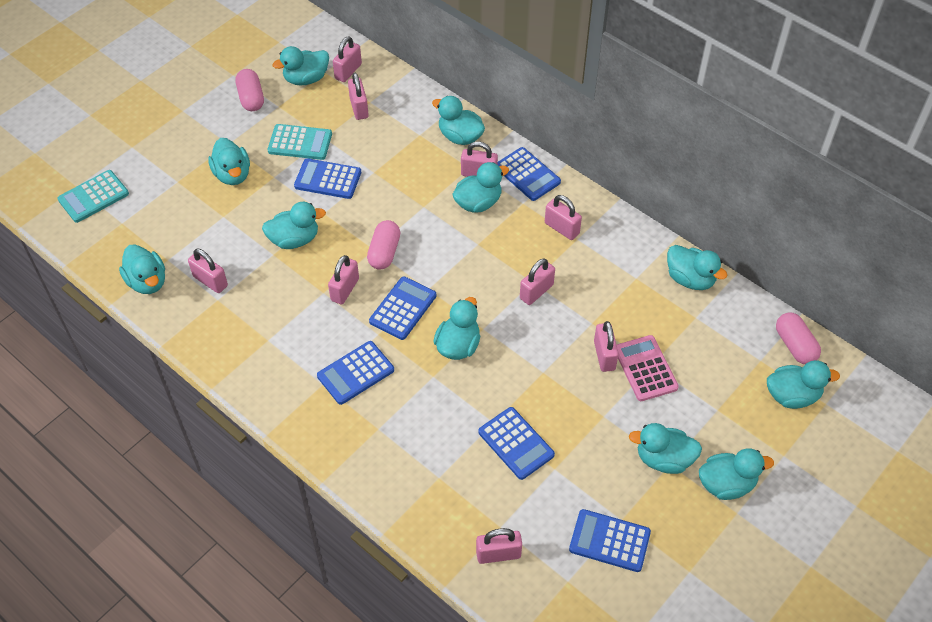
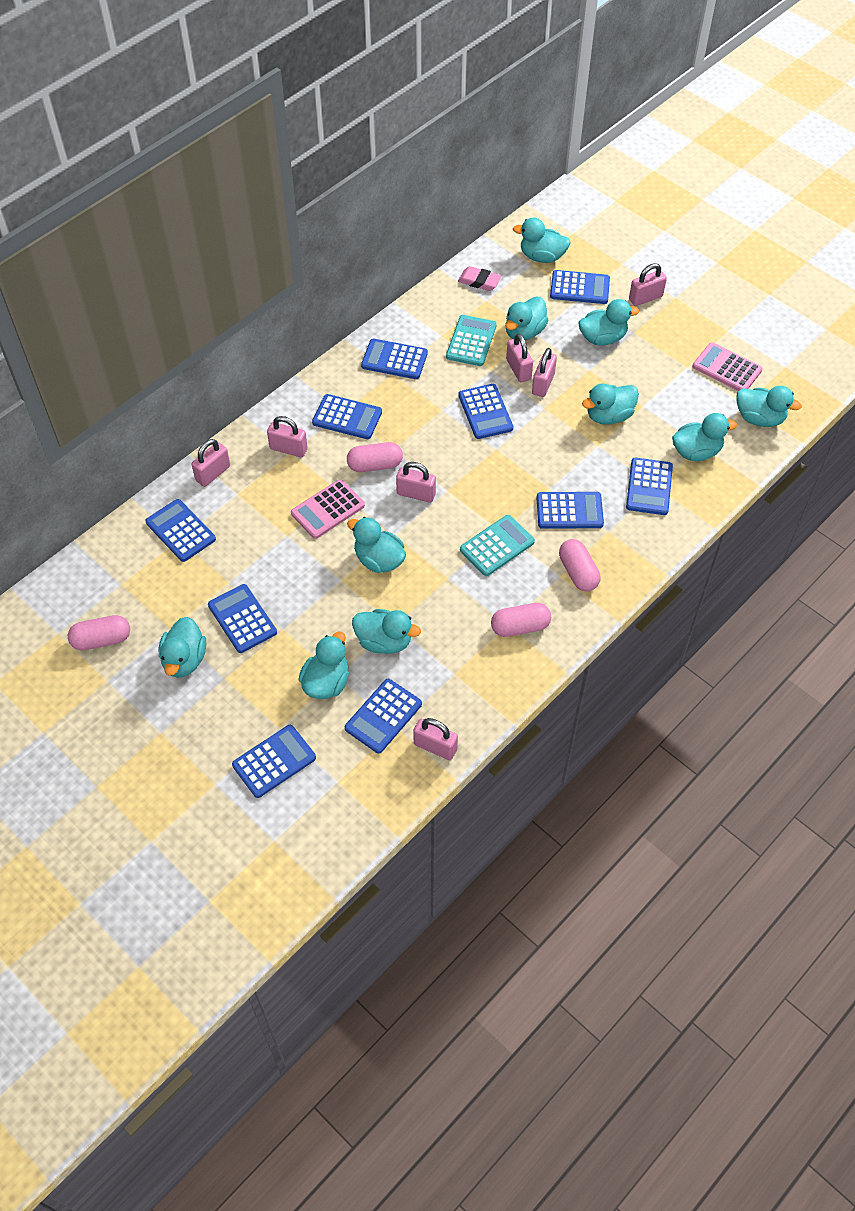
blue calculator: [294,158,361,199] [317,341,394,405] [369,277,436,340] [478,407,555,480] [498,147,561,201] [569,509,651,572] = 6 -> [145,499,216,562] [208,584,277,653] [232,725,316,798] [312,394,382,439] [345,679,422,753] [361,339,428,379] [458,384,513,439] [536,492,604,529] [550,270,610,304] [626,458,673,515] = 10
pink calculator: [617,335,679,401] = 1 -> [291,479,365,539] [692,342,763,391] = 2
pink capsule: [236,69,264,111] [367,220,400,270] [776,312,821,364] = 3 -> [68,615,130,650] [347,442,403,472] [491,603,551,637] [559,539,600,592] = 4
pink eraser: none = 0 -> [458,266,502,291] = 1
pink padlock: [188,249,228,293] [328,255,359,304] [333,36,362,82] [348,73,369,120] [461,142,498,177] [476,528,522,564] [520,258,555,305] [545,195,582,240] [594,321,619,372] = 9 -> [192,439,230,487] [267,416,308,457] [396,462,436,503] [413,718,458,760] [506,333,533,382] [532,348,557,397] [629,263,667,306] = 7
turquoise duck: [119,244,165,294] [208,138,250,185] [262,202,326,249] [273,46,329,86] [432,96,485,145] [433,297,480,360] [452,162,509,213] [629,423,702,474] [667,245,727,290] [699,448,774,500] [767,360,840,409] = 11 -> [159,617,206,678] [298,632,349,699] [347,517,406,573] [352,609,421,654] [505,297,548,341] [513,218,571,263] [578,299,639,346] [582,383,639,425] [672,413,737,461] [736,386,802,427] = 10

